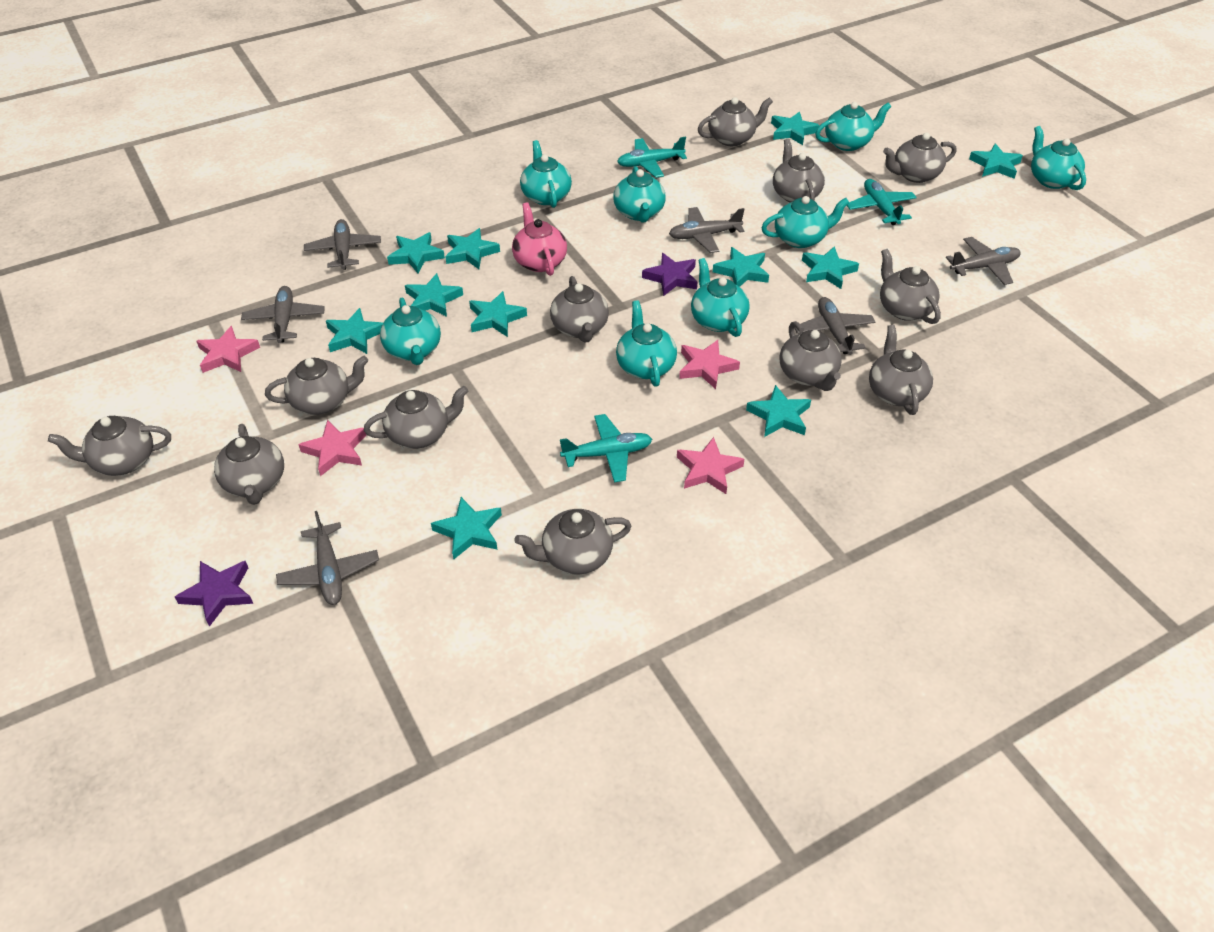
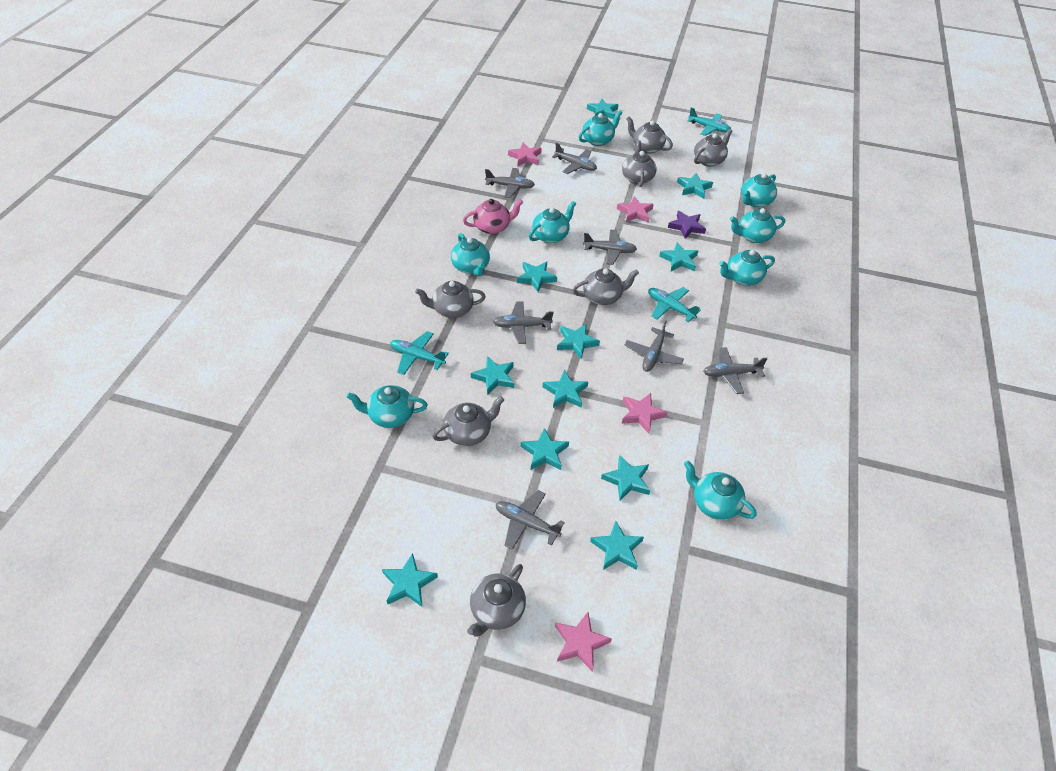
grey plane: [241,286,325,343] [276,511,379,605] [304,219,381,270] [669,207,745,253] [794,297,875,355] [946,237,1021,285] = 6 -> [485,168,535,198] [493,302,554,344] [496,490,565,550] [552,143,597,174] [583,230,637,265] [625,320,684,372] [703,347,768,394] = 7
grey teapot: [48,416,171,476] [214,424,284,505] [265,356,368,415] [364,386,468,449] [514,509,632,575] [550,276,609,343] [698,97,773,146] [773,139,825,203] [779,321,842,391] [869,325,933,415] [880,249,941,324] [883,133,956,183] = 12 -> [415,281,486,318] [432,396,504,446] [467,564,526,637] [573,269,639,305] [622,140,657,187] [626,117,673,154] [694,129,732,167] = 7
purple star: [175,561,253,627] [642,253,697,296] = 2 -> [668,211,706,239] = 1

